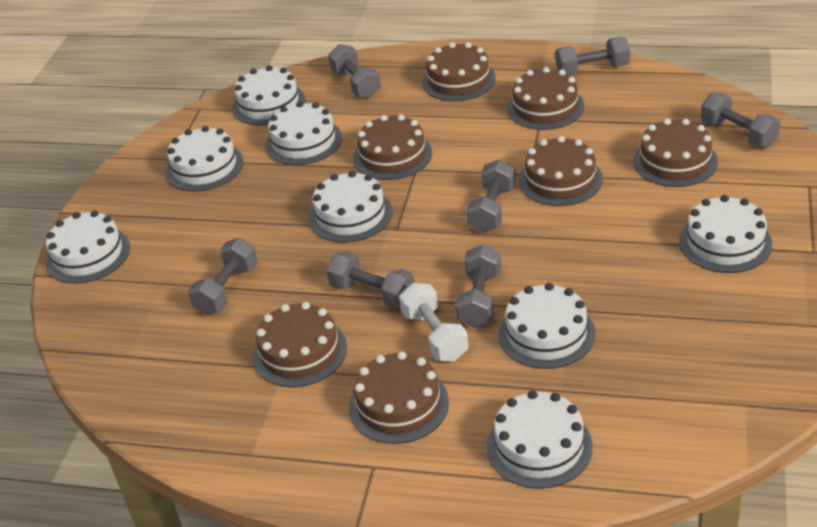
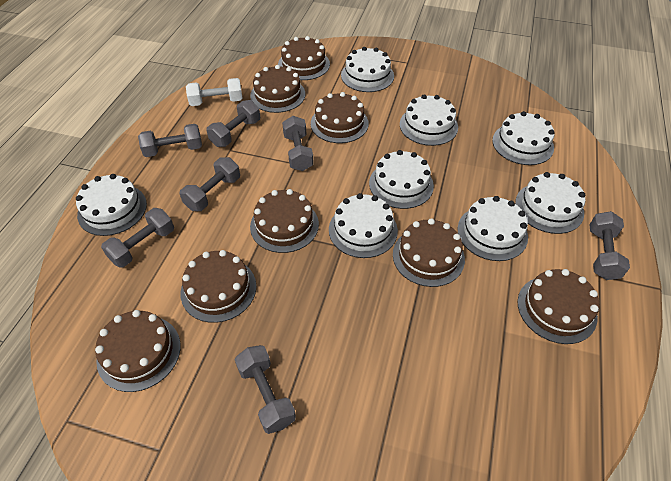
brown cake: [253,302,347,387] [349,351,449,444] [353,114,432,180] [422,42,496,101] [507,67,584,130] [519,136,603,206] [633,118,718,187] = 7 -> [95,310,180,392] [181,250,256,323] [250,65,305,113] [250,189,319,253] [278,36,330,80] [311,92,369,143] [393,218,465,287] [518,269,599,344] = 8

